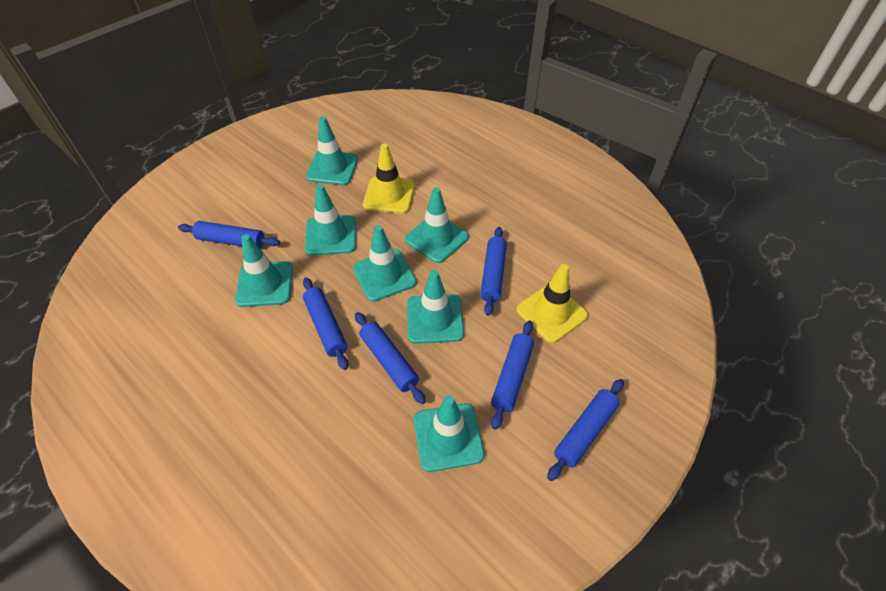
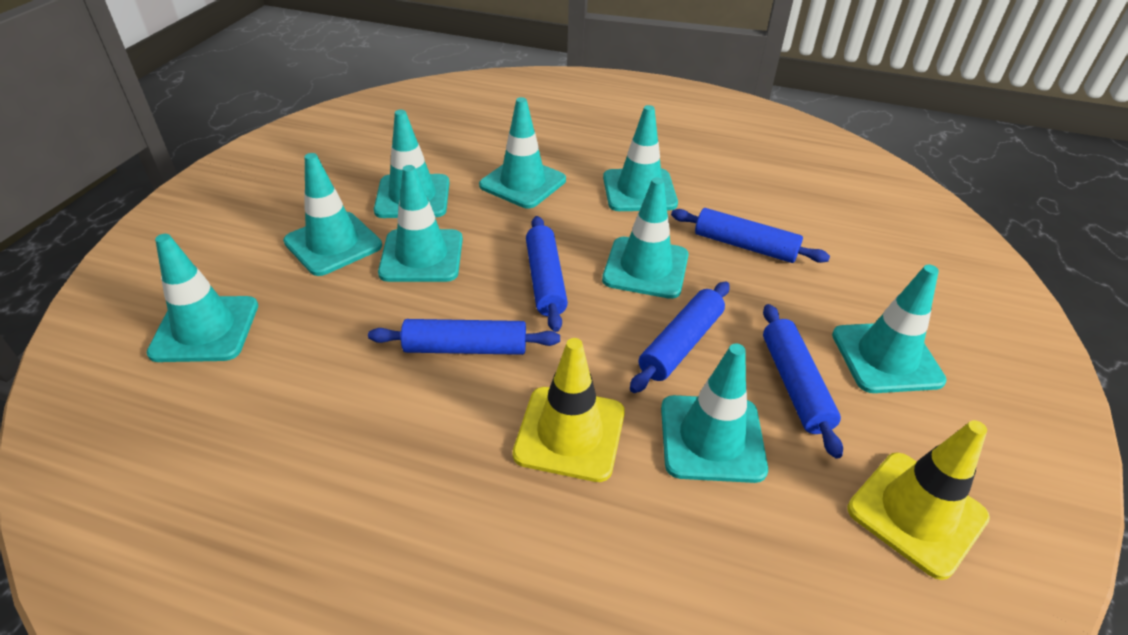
blue rolling pin: [178,221,280,248] [303,277,348,370] [355,312,426,404] [480,227,507,316] [491,321,534,430] [547,379,624,481] = 6 -> [368,319,560,355] [526,216,568,332] [630,282,730,393] [671,208,830,263] [763,304,843,459] = 5
turquoise traffic cone: [235,234,293,307] [305,184,356,256] [306,117,358,185] [353,225,416,302] [405,187,469,263] [407,270,464,344] [414,396,484,472] = 7 -> [146,234,258,362] [283,153,382,276] [374,110,449,218] [378,165,463,282] [479,97,566,208] [602,177,689,299] [603,105,678,211] [661,344,768,483] [832,265,947,393] = 9

